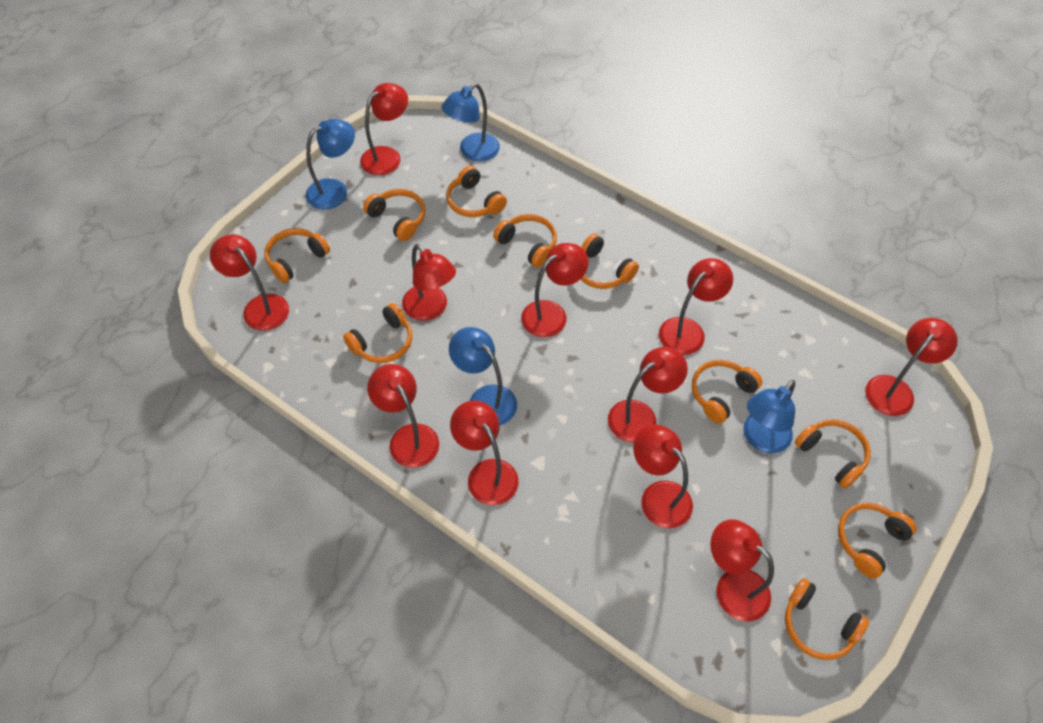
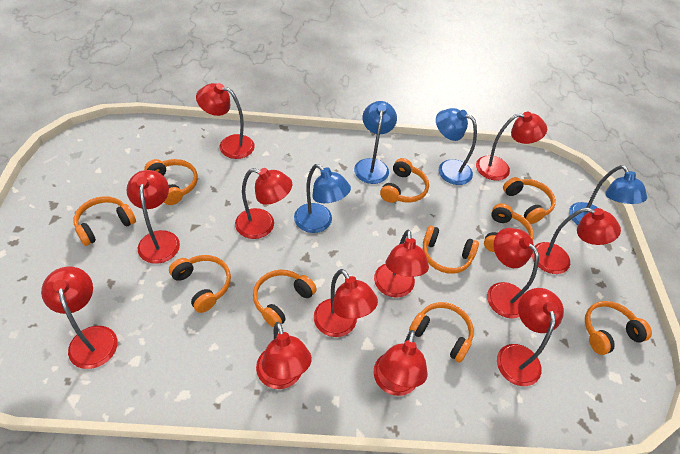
red lamp: [210,234,289,331] [360,83,408,175] [367,364,439,468] [402,244,456,321] [450,400,519,505] [521,243,589,337] [608,347,688,442] [633,424,693,528] [659,258,733,355] [710,519,774,621] [865,318,958,416] = 11 -> [41,266,118,369] [126,170,180,264] [196,83,255,159] [235,168,292,239] [256,322,312,389] [314,269,378,337] [373,330,428,396] [374,229,429,298] [476,112,547,181] [487,228,539,318] [497,288,564,386] [532,208,621,274] = 12

